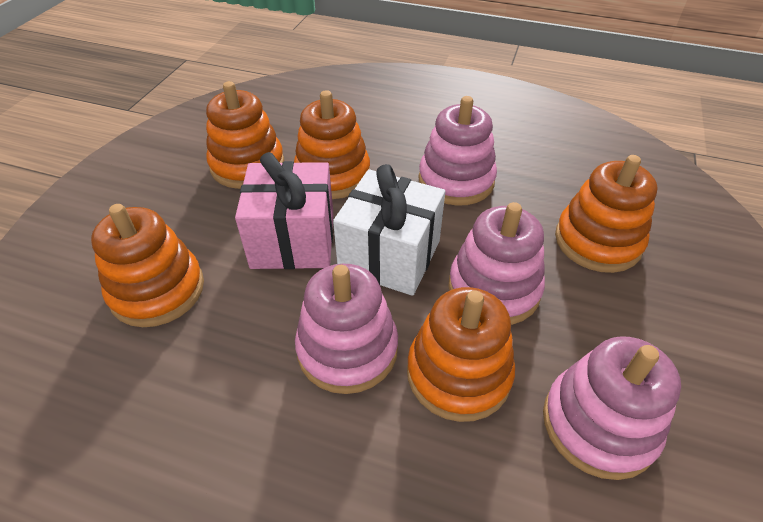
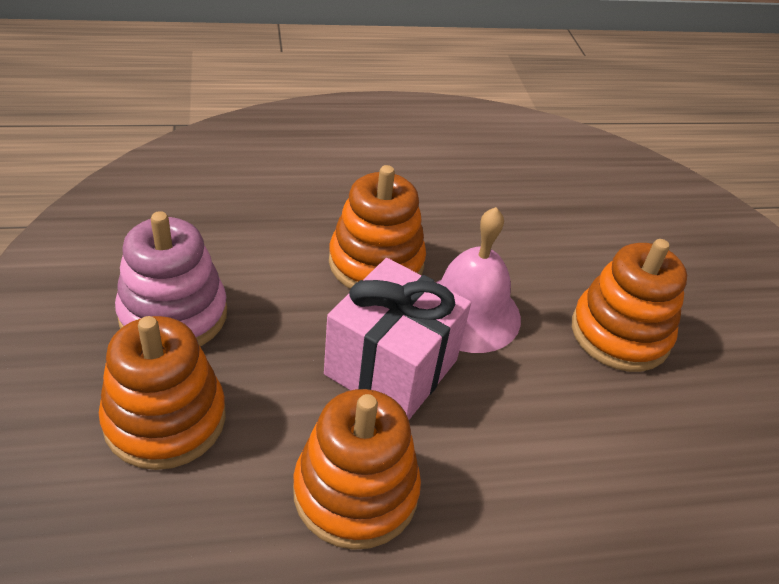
orange stacking toy: [91,204,204,327] [206,81,284,189] [294,90,370,199] [407,287,515,422] [555,155,658,273] = 5 -> [99,316,226,470] [293,389,421,550] [329,165,426,289] [572,239,687,372] = 4
pink bell: none = 0 -> [436,207,521,353] = 1
pink stacking toy: [295,264,398,394] [419,96,497,206] [448,202,545,325] [543,336,681,480] = 4 -> [115,211,227,346] = 1
white gift: [333,164,445,296] = 1 -> none = 0

